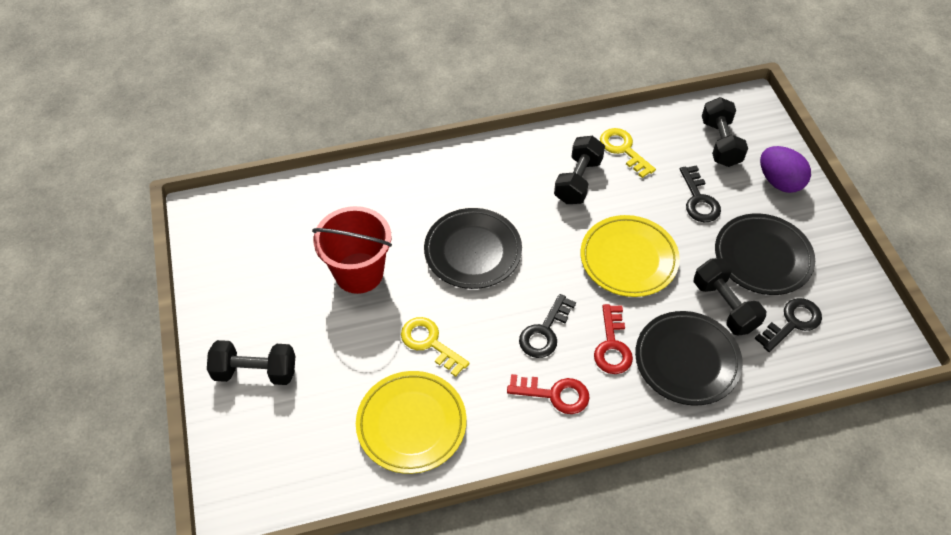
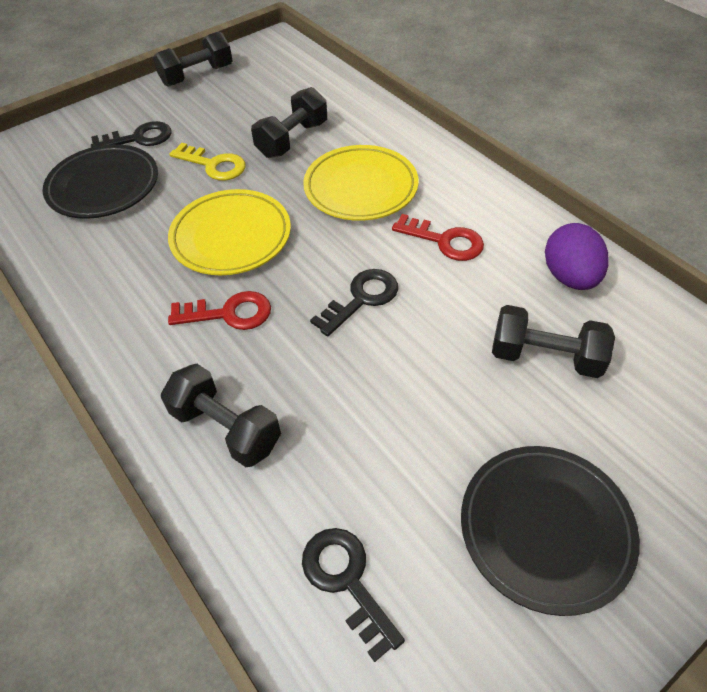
black plate: [424,208,522,289] [635,311,743,405] [715,213,815,295] = 3 -> [43,144,158,219] [461,446,640,616] = 2
red bucket: [312,206,392,294] = 1 -> none = 0
yellow key: [401,317,470,377] [600,128,656,178] = 2 -> [169,143,246,181] = 1

